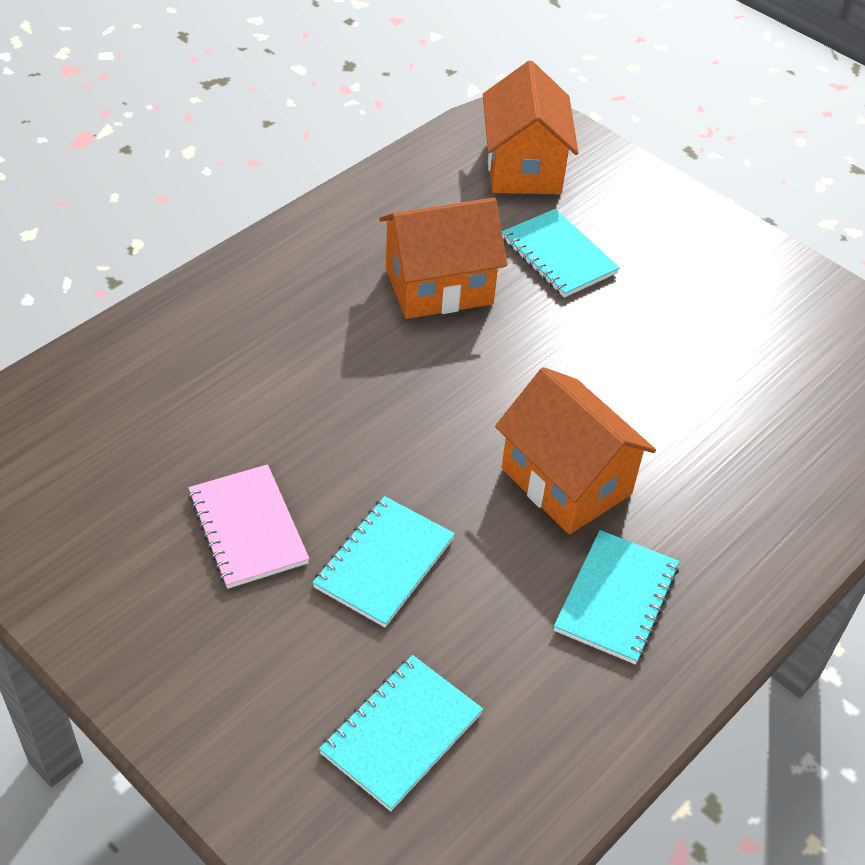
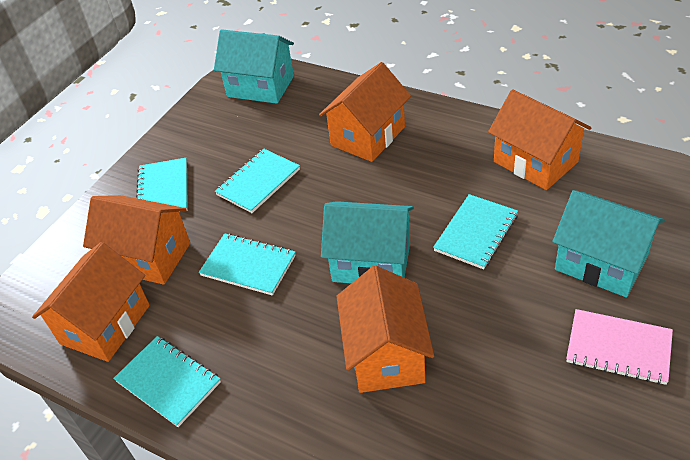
orange house: [379,198,507,319] [483,61,578,194] [495,367,656,534] = 3 -> [32,242,150,362] [83,195,190,285] [319,62,411,162] [336,266,434,393] [488,89,591,190] = 5
turquoise house: none = 0 -> [214,29,294,104] [321,201,414,283] [552,190,665,297] = 3
turquoise notebook: [312,496,455,627] [319,655,483,811] [502,209,620,298] [554,530,679,664] = 4 -> [113,336,221,427] [136,158,188,211] [199,233,296,296] [215,149,300,213] [433,194,518,269] = 5

